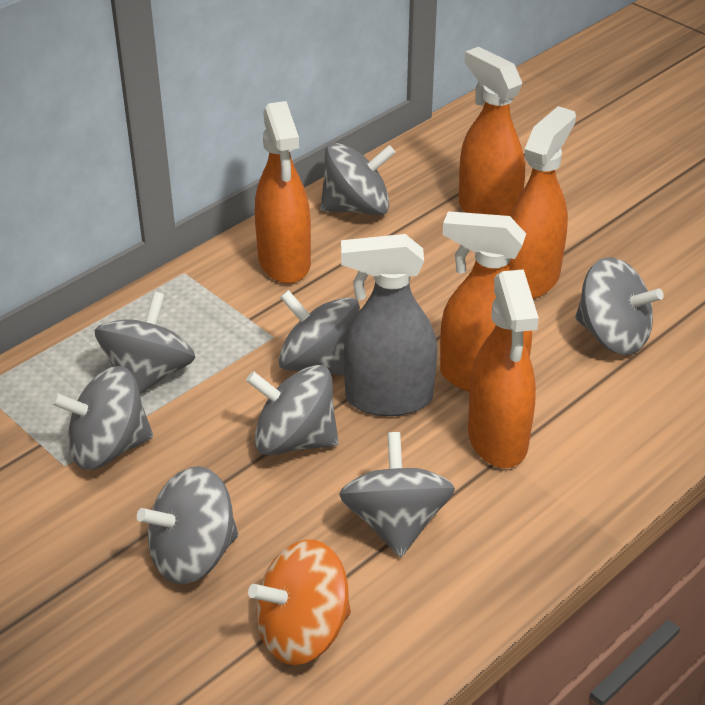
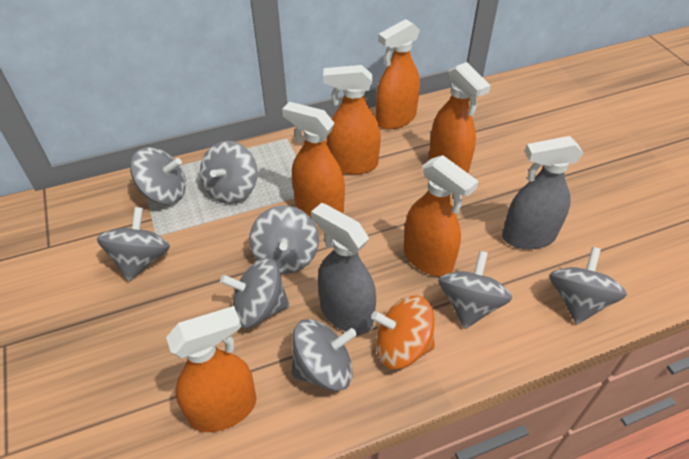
grey spray bottle: [341,234,437,416] = 1 -> [311,203,376,334] [502,136,584,249] = 2
orange spray bottle: [255,101,311,284] [440,211,532,392] [459,47,525,216] [468,269,539,468] [509,106,576,299] = 5 -> [166,306,257,432] [282,102,345,217] [323,65,381,175] [376,19,420,129] [404,155,479,276] [429,62,491,173] = 6

